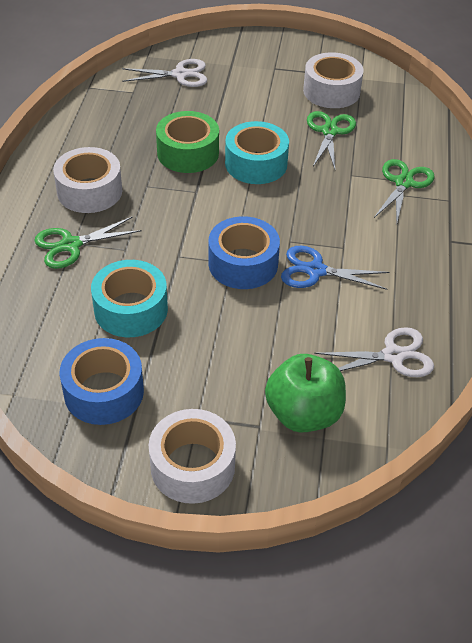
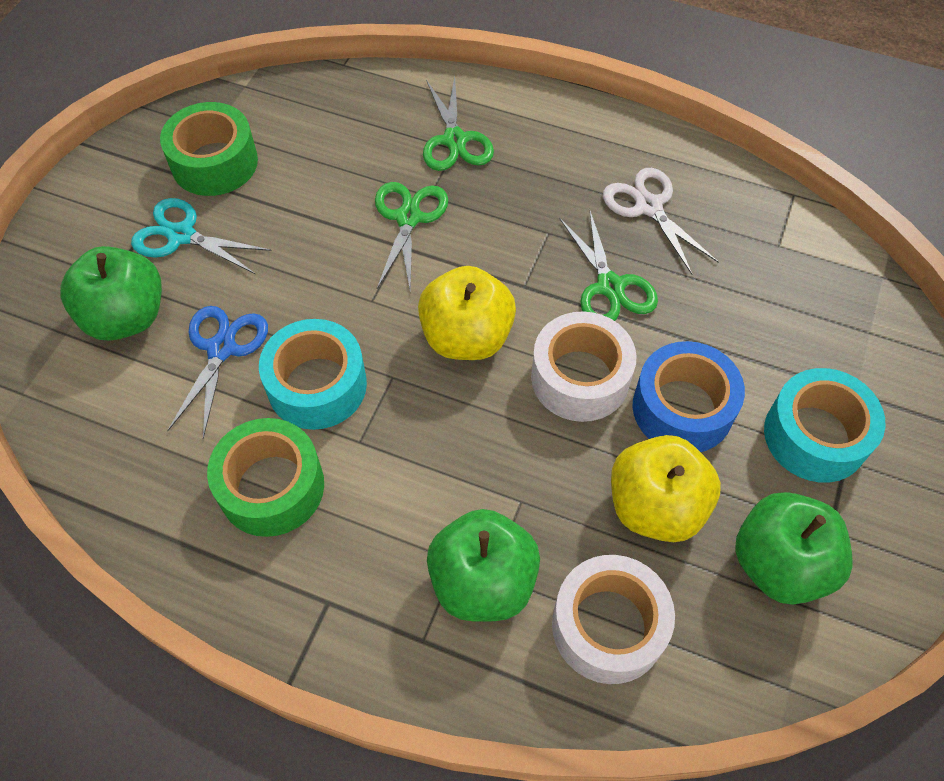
blue tape: [60,338,144,425] [208,216,280,289] = 2 -> [633,341,745,452] = 1
green apple: [265,354,346,433] = 1 -> [60,246,162,341] [427,509,540,622] [735,492,853,605] = 3
green tape: [156,111,219,173] = 1 -> [160,102,258,196] [207,418,324,537] = 2
turquoise scissors: none = 0 -> [131,198,272,274] = 1
white scissors: [122,59,207,87] [314,327,434,377] = 2 -> [603,168,718,274] = 1
white tape: [53,147,122,213] [149,409,236,504] [303,52,364,108] = 3 -> [531,311,637,422] [552,555,675,684] = 2
yellow apple: none = 0 -> [418,266,516,360] [611,435,721,542] = 2

